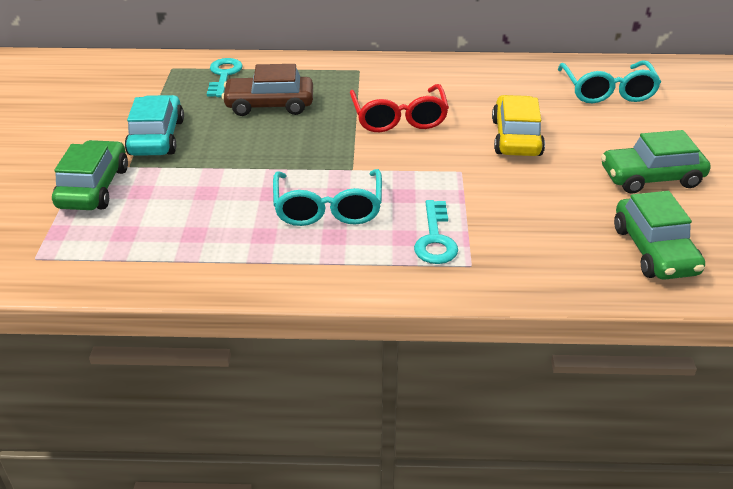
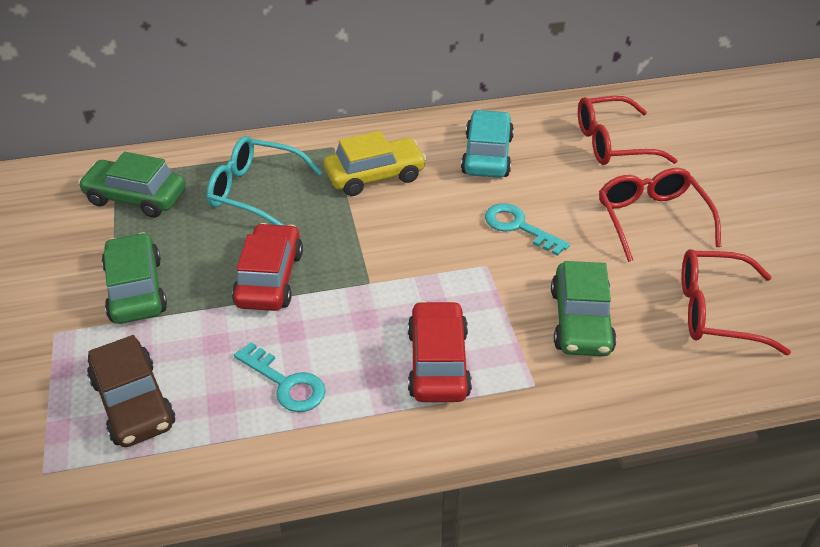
red car: none = 0 -> [232,223,303,311] [408,301,472,402] = 2
red glasses: [350,84,449,132] = 1 -> [578,96,678,165] [599,168,721,262] [682,249,791,355] = 3
turquoise glasses: [273,169,382,226] [558,60,661,103] = 2 -> [207,136,322,225] = 1

